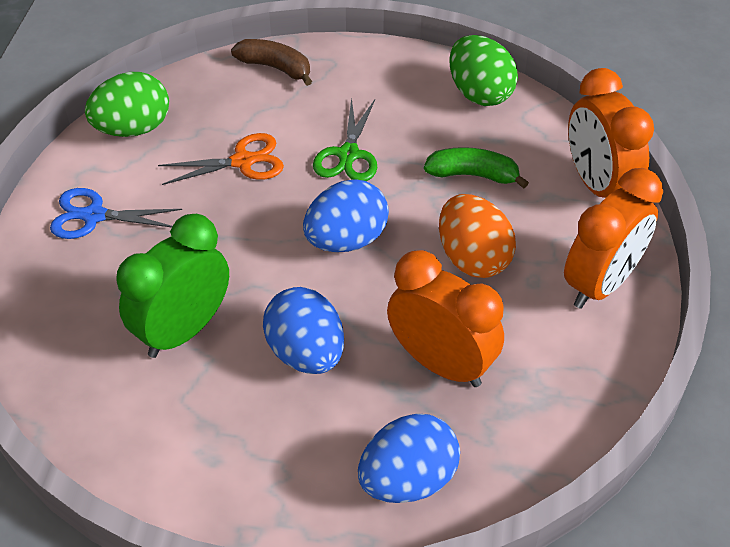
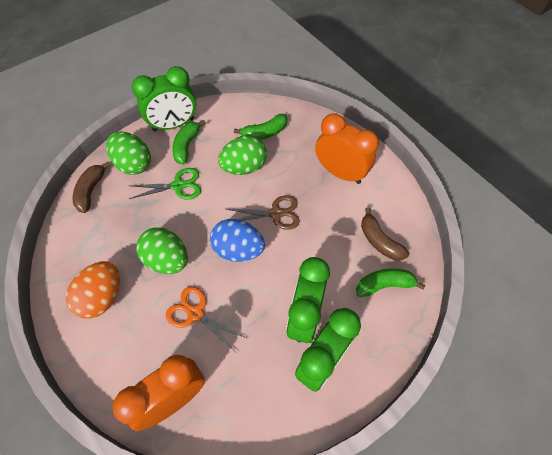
blue egg: [263,287,344,374] [303,179,389,252] [358,413,460,503] = 3 -> [210,219,265,262] = 1
blue scissors: [50,188,182,239] = 1 -> none = 0
brown banana: [231,39,312,86] = 1 -> [73,162,111,213] [361,207,409,261] = 2
brown scissors: none = 0 -> [226,195,300,230] = 1
green banana: [424,147,529,189] = 1 -> [172,120,205,164] [234,114,287,140] [356,268,425,297] = 3
green clock: [116,214,229,358] = 1 -> [132,66,196,131] [286,257,330,343] [295,308,361,392] = 3
green egg: [85,72,169,137] [449,35,518,106] = 2 -> [106,132,151,175] [136,227,188,274] [218,135,267,175] = 3
orange clock: [387,250,504,387] [564,168,663,309] [568,68,654,198] = 3 -> [113,355,205,431] [315,114,379,184] = 2

